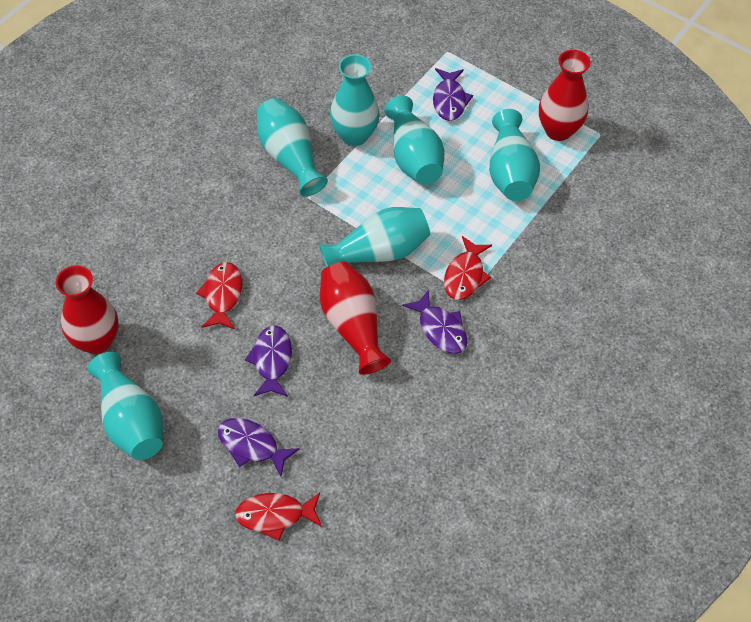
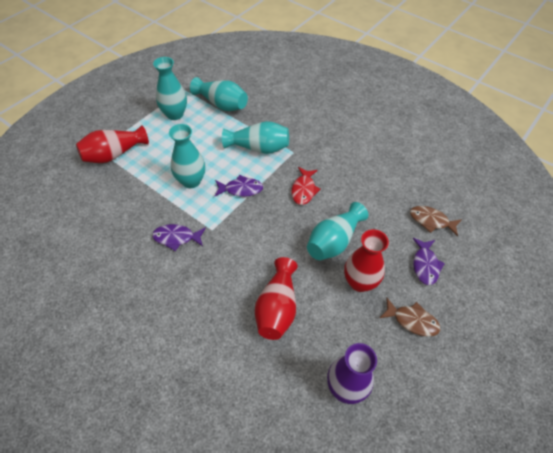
brown fish: none = 0 -> [380,298,440,336] [410,206,462,236] = 2
purple fish: [218,418,300,477] [245,325,292,397] [402,289,468,354] [433,68,473,121] = 4 -> [152,224,206,251] [215,175,263,197] [413,238,445,285] = 3
purple vase: none = 0 -> [327,343,377,404] = 1
red fish: [196,262,242,329] [235,493,322,541] [444,236,492,300] = 3 -> [291,167,321,205] = 1
turquoise vase: [88,352,163,460] [257,98,328,197] [319,207,430,267] [330,54,380,146] [384,96,444,185] [489,109,540,201] = 6 -> [153,57,187,120] [169,124,205,188] [190,77,248,111] [222,121,289,154] [307,202,368,260] = 5

